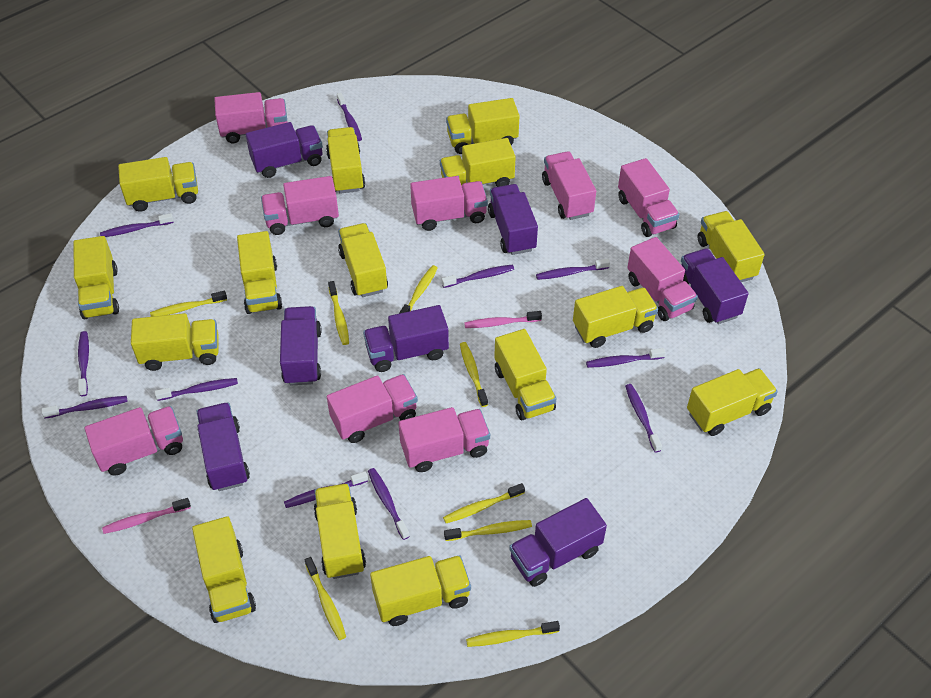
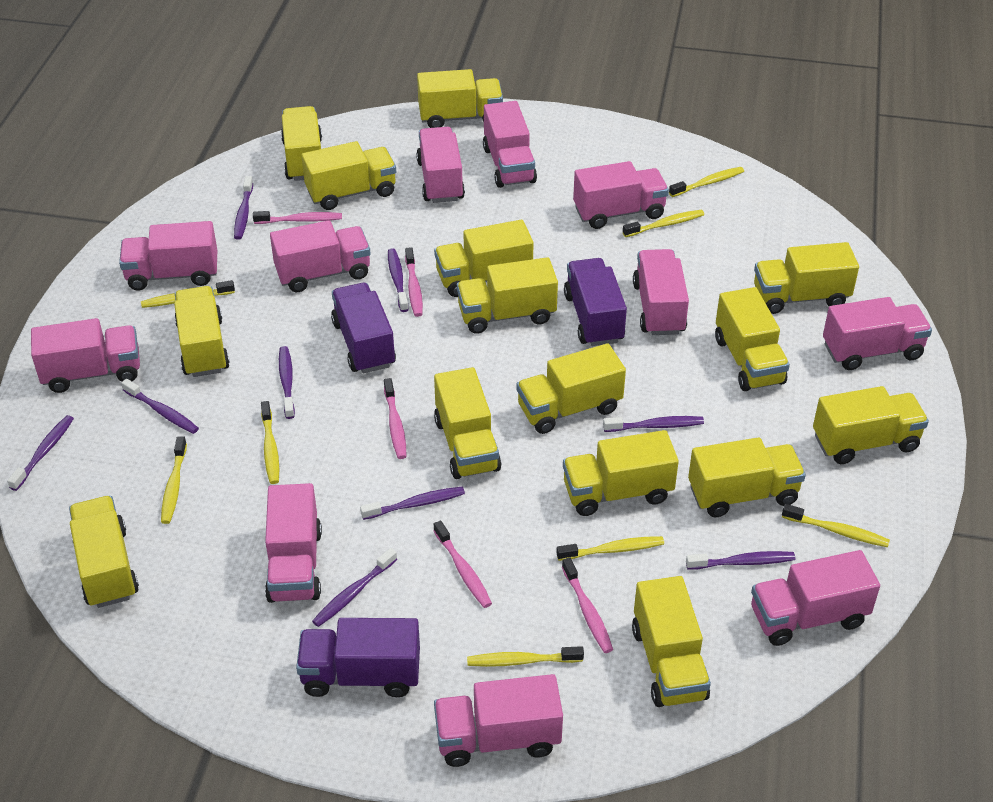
pink toothbrush: [102,498,191,534] [464,311,542,328] = 2 -> [253,211,342,224] [384,378,407,459] [405,247,423,317] [434,520,492,608] [562,557,613,653] = 5
pink truck: [85,406,183,475] [214,92,288,143] [261,176,339,235] [327,374,418,443] [399,407,490,472] [410,176,488,231] [542,151,596,220] [618,158,679,237] [627,237,698,321] = 9 -> [31,318,140,393] [119,221,217,291] [265,483,322,603] [270,220,371,292] [416,127,465,203] [434,674,563,767] [483,101,537,188] [573,161,669,229] [633,249,689,335] [751,550,880,646] [823,297,932,370] = 11
purple toothbrush: [41,396,127,419] [78,331,89,396] [100,213,174,237] [155,378,238,401] [284,471,368,508] [337,93,362,141] [368,468,410,540] [442,265,514,288] [536,259,610,280] [586,348,666,368] [625,384,662,453] = 11 -> [7,415,74,491] [121,379,199,434] [234,176,253,240] [279,346,295,419] [312,548,397,627] [360,487,465,520] [388,248,409,312] [603,416,704,432] [686,551,795,570] = 9
purple truck: [197,402,250,491] [246,122,323,178] [280,306,322,386] [363,305,449,372] [488,184,538,255] [509,498,607,587] [681,248,749,324] = 7 -> [296,618,420,697] [331,283,396,373] [564,258,627,346] = 3

